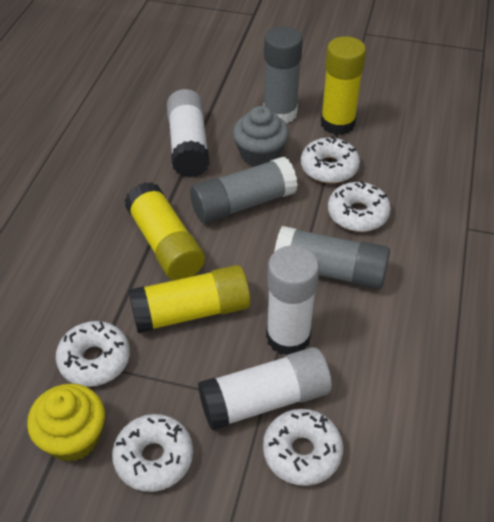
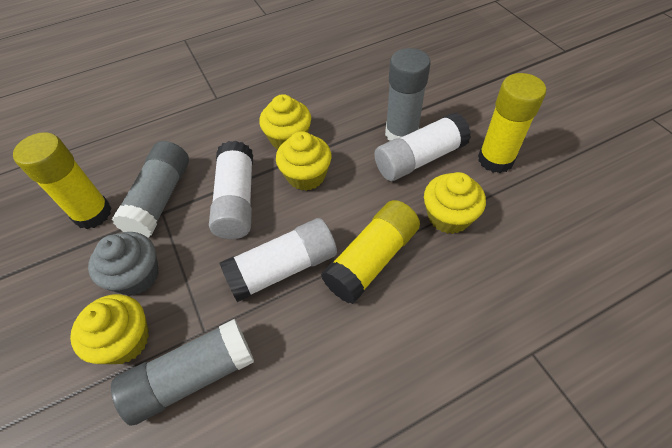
white donut: [56,321,130,387] [112,414,193,492] [263,409,343,486] [301,136,360,183] [328,181,391,232] = 5 -> none = 0
yellow cupcake: [27,384,105,462] = 1 -> [70,294,149,364] [259,94,311,149] [276,131,331,191] [424,172,486,234] = 4

